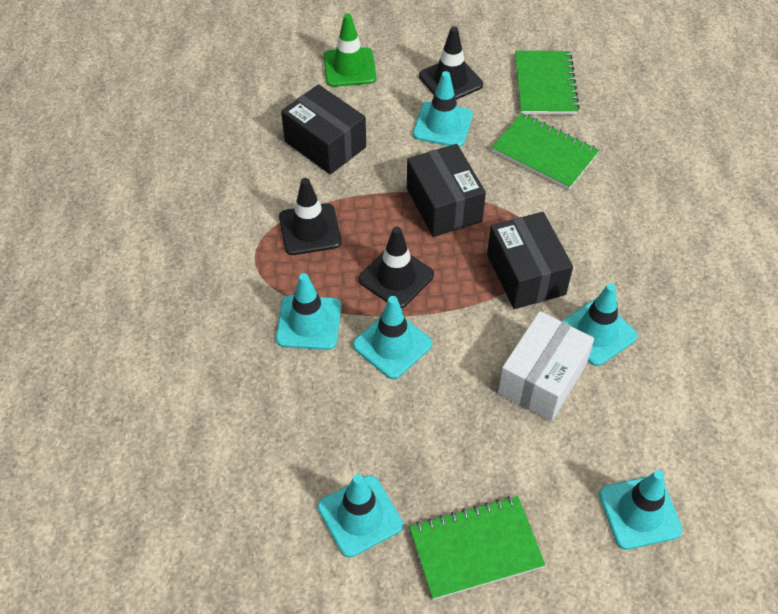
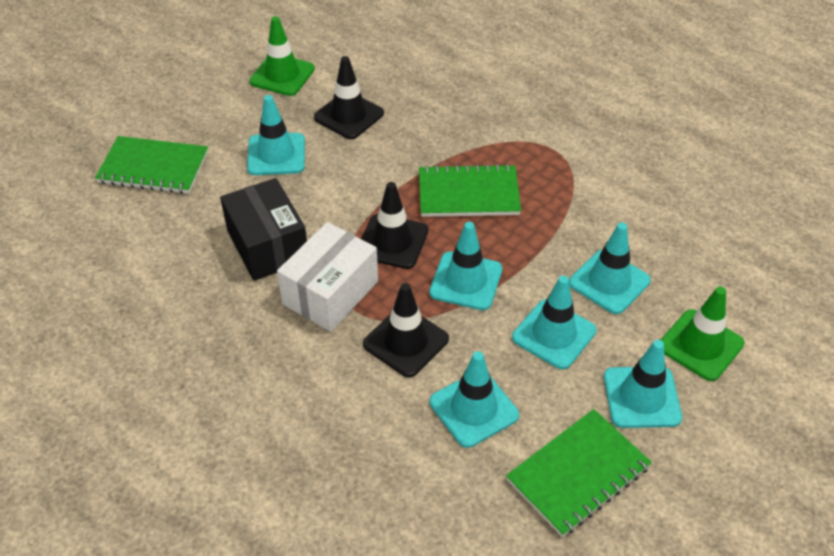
black box: [281,84,366,174] [407,144,486,237] [487,212,573,309] = 3 -> [220,178,307,281] = 1
green traffic cone: [323,14,377,87] = 1 -> [249,16,315,96] [661,287,745,381] = 2

